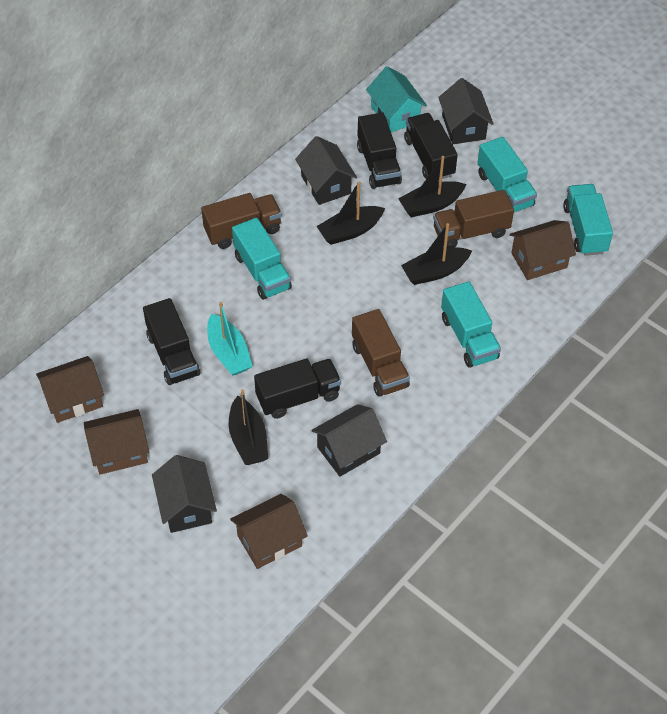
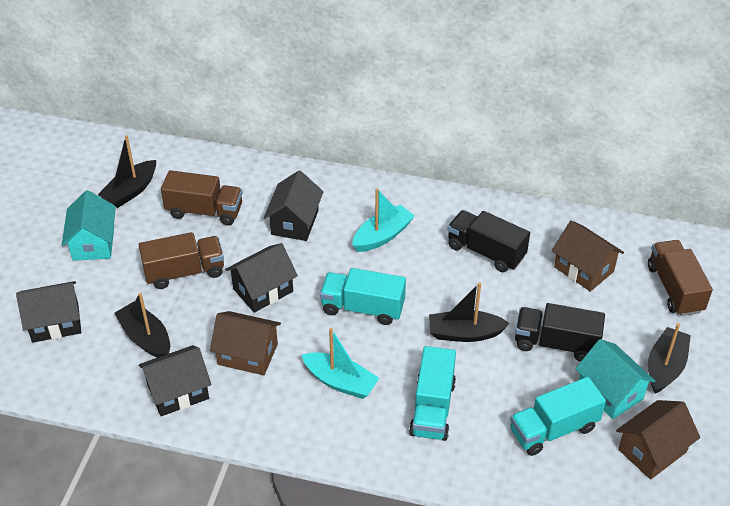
black truck: [143,298,200,385] [254,358,341,419] [357,113,402,189] [404,113,458,179] = 4 -> [447,210,530,272] [515,303,605,362] = 2
brown house: [36,356,104,423] [84,409,149,475] [230,494,308,569] [509,220,576,280] = 4 -> [210,311,281,375] [552,220,624,292] [616,400,700,480] = 3
turquoise boat: [207,302,253,376] = 1 -> [302,328,379,399] [352,188,415,252] = 2
turquoise house: [366,66,427,133] = 1 -> [62,190,116,261] [575,339,655,419] = 2
turquoise truck: [232,217,292,300] [441,282,501,368] [478,137,537,212] [563,184,613,256] = 4 -> [320,268,406,325] [409,346,456,441] [510,377,606,456] = 3

